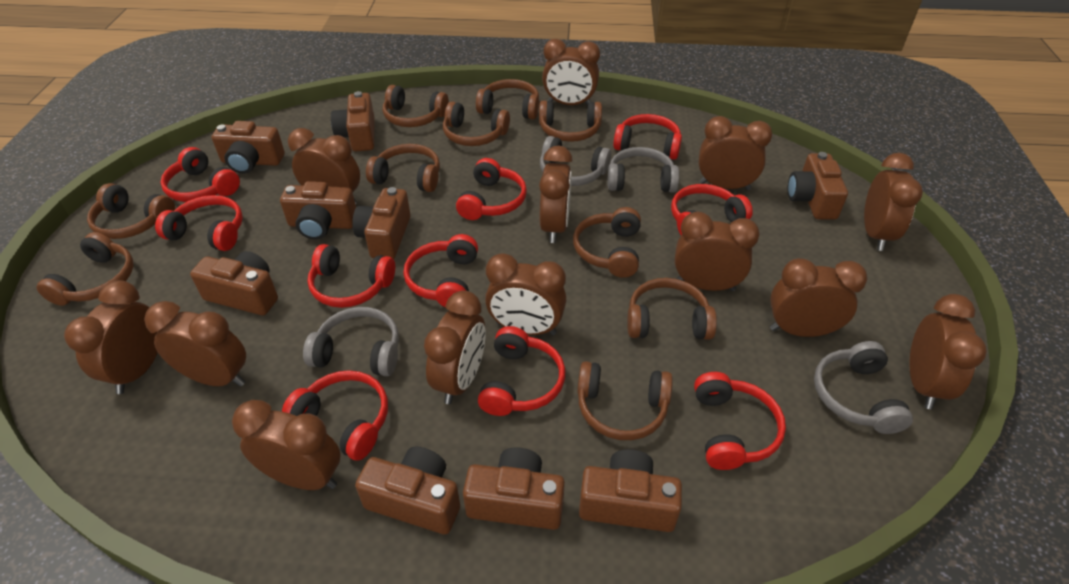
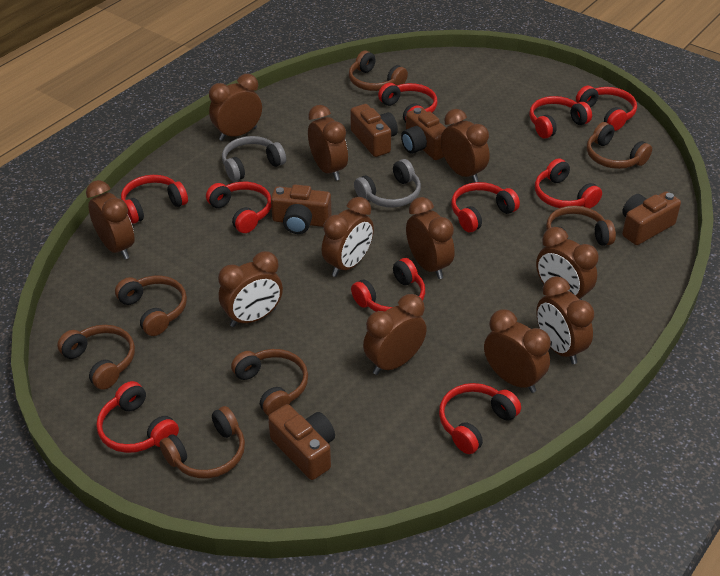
brown camera: [190,251,278,315] [212,121,285,174] [280,181,356,240] [331,91,375,151] [352,187,411,259] [355,446,460,535] [463,447,565,530] [579,449,682,532] [788,152,848,220] = 9 -> [268,404,335,480] [271,185,332,234] [350,104,398,157] [401,107,446,160] [622,191,681,245] = 5
brown clock: [64,280,158,394] [144,301,246,387] [232,400,341,490] [288,128,360,204] [424,291,486,404] [485,253,566,335] [539,146,573,243] [542,39,600,106] [675,211,760,291] [699,116,772,190] [770,258,867,337] [864,153,923,251] [909,294,987,410] = 13 -> [86,180,135,259] [209,74,262,141] [218,251,283,327] [308,105,348,181] [322,197,374,277] [363,294,427,375] [406,197,455,279] [441,109,490,183] [484,309,551,393] [536,227,599,300] [536,276,594,364] = 11
brown headphones: [36,232,134,306] [87,183,175,239] [366,144,440,192] [383,85,449,127] [443,101,510,146] [476,79,539,120] [539,100,602,142] [573,207,641,278] [577,361,673,440] [627,278,717,340] = 10 -> [57,325,135,390] [115,276,187,336] [160,406,245,478] [231,349,308,416] [349,50,408,91] [546,206,616,246] [587,122,652,169] = 7
grey headphones: [303,307,399,376] [540,136,611,186] [608,147,679,193] [814,341,913,434] = 4 -> [222,136,286,182] [354,159,421,207] = 2

